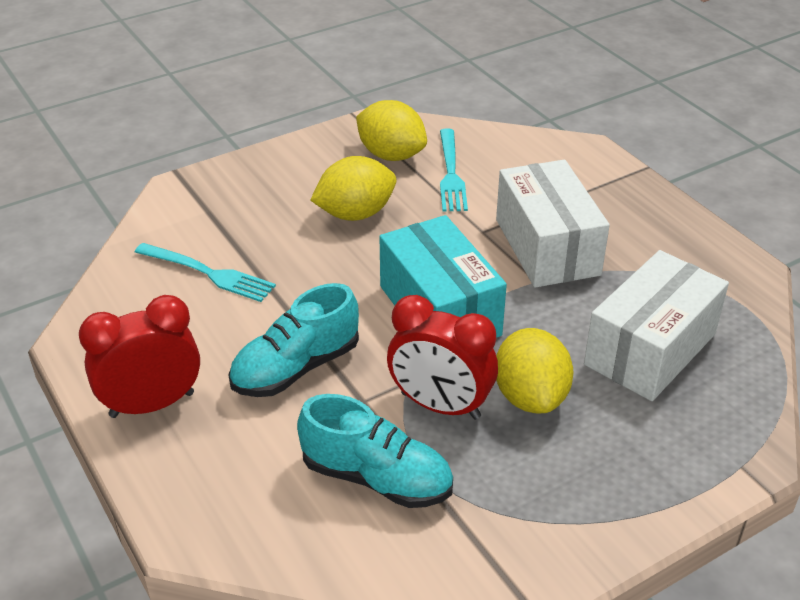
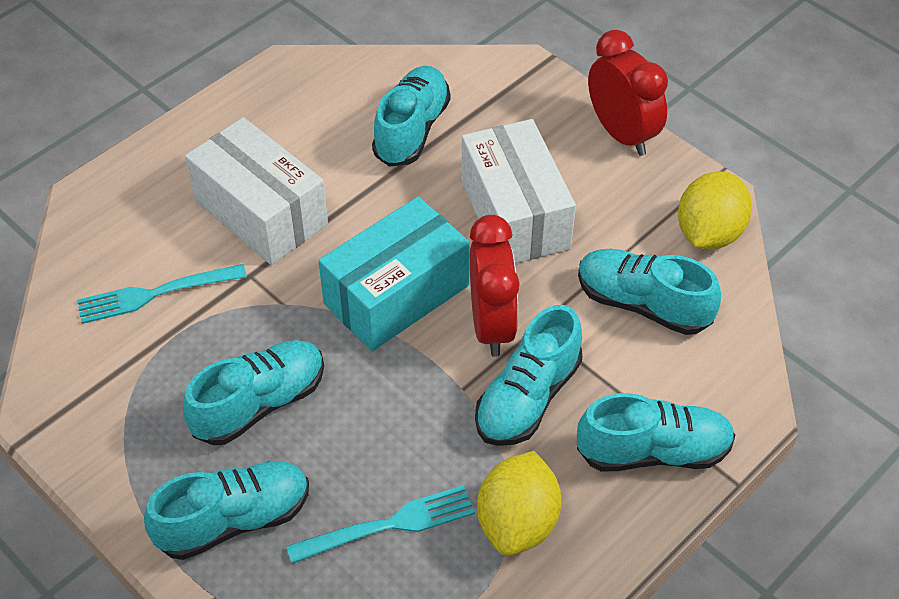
turquoise shoe: [228,283,359,397] [297,394,453,508] = 2 -> [144,461,309,560] [183,340,324,445] [372,66,450,167] [475,305,583,446] [577,393,735,472] [578,249,721,335] = 6
yellow lemon: [310,156,396,221] [356,100,427,161] [496,328,573,413] = 3 -> [477,451,561,556] [678,172,752,249] = 2

